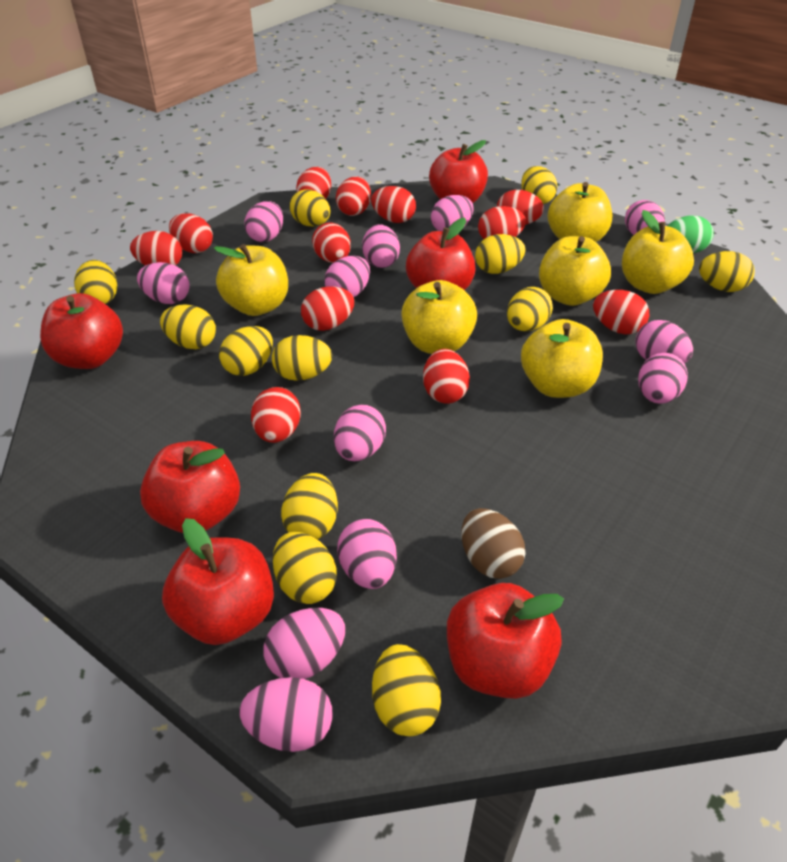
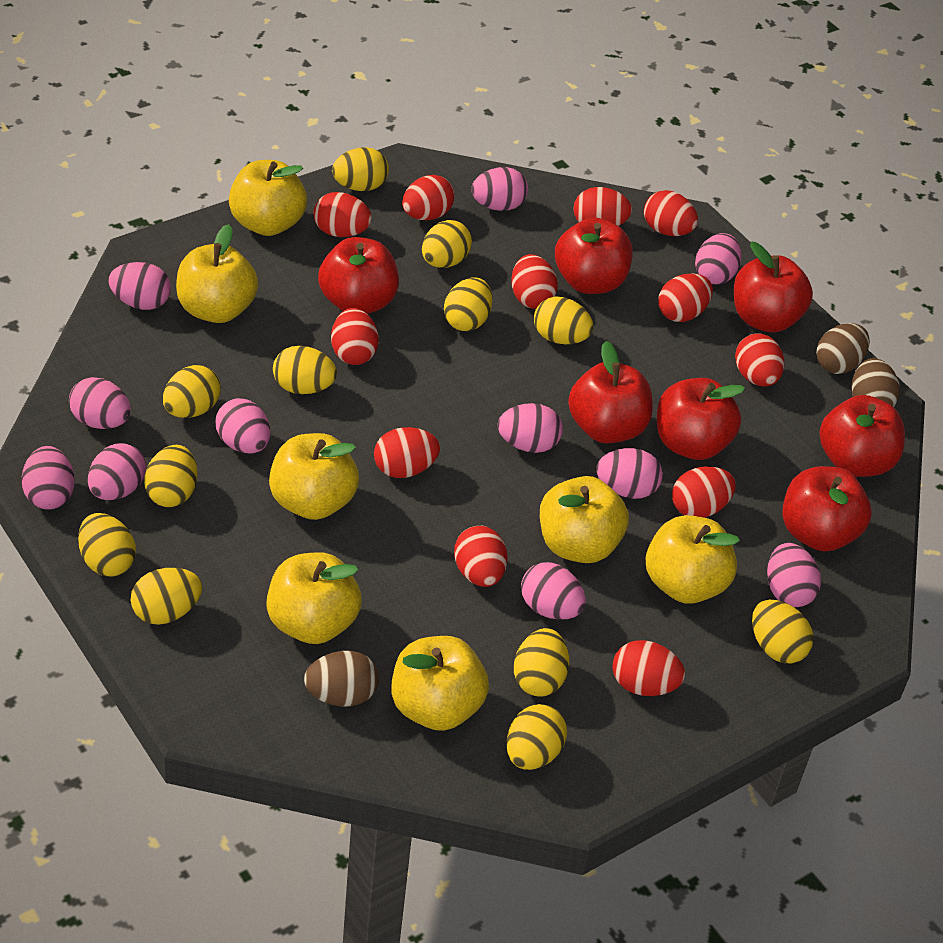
brown egg: [461,508,526,579] = 1 -> [304,651,379,707] [816,323,870,374] [852,358,900,407] = 3
green egg: [668,215,714,253] = 1 -> none = 0
pink egg: [137,262,190,304] [239,677,333,752] [244,201,283,242] [263,608,345,679] [324,256,370,297] [334,405,386,461] [337,519,397,589] [362,224,400,268] [431,195,474,231] [625,200,665,235] [635,320,693,363] [638,353,688,404] = 12 -> [22,446,75,509] [69,377,131,429] [88,443,146,500] [108,262,171,310] [215,398,270,454] [471,167,528,211] [498,403,563,453] [521,562,586,620] [596,448,663,499] [695,233,742,285] [767,543,821,607] = 11
red apple: [40,293,123,369] [140,441,240,533] [162,518,274,645] [406,218,476,290] [429,140,488,203] [447,583,564,699] = 6 -> [318,237,399,314] [555,217,633,294] [568,341,653,443] [657,378,745,460] [734,242,813,332] [782,466,872,551] [820,395,905,477] = 7
yellow apple: [214,244,288,316] [401,280,477,354] [521,319,603,398] [539,236,611,306] [548,182,612,242] [622,210,694,294] = 6 -> [176,224,258,323] [229,160,307,236] [266,552,362,644] [269,433,359,520] [391,636,489,731] [540,476,629,563] [646,515,740,604] = 7

